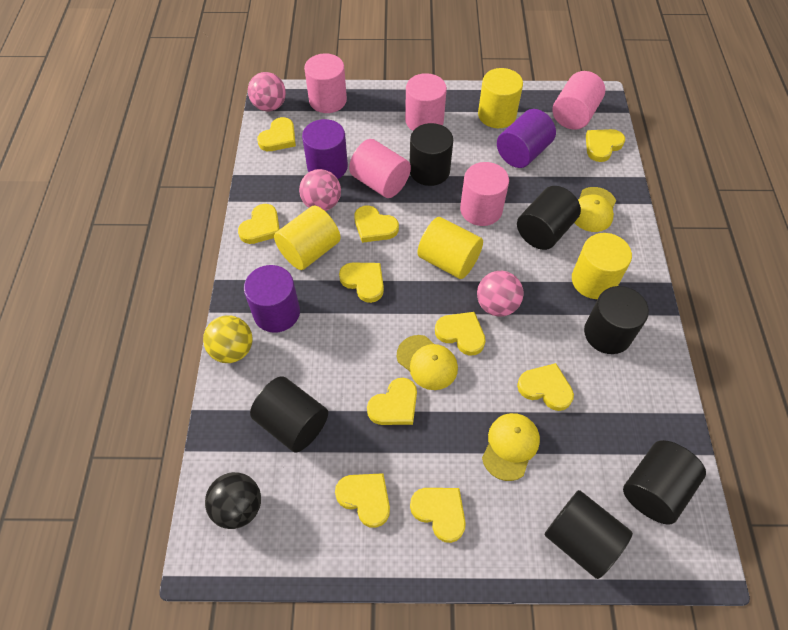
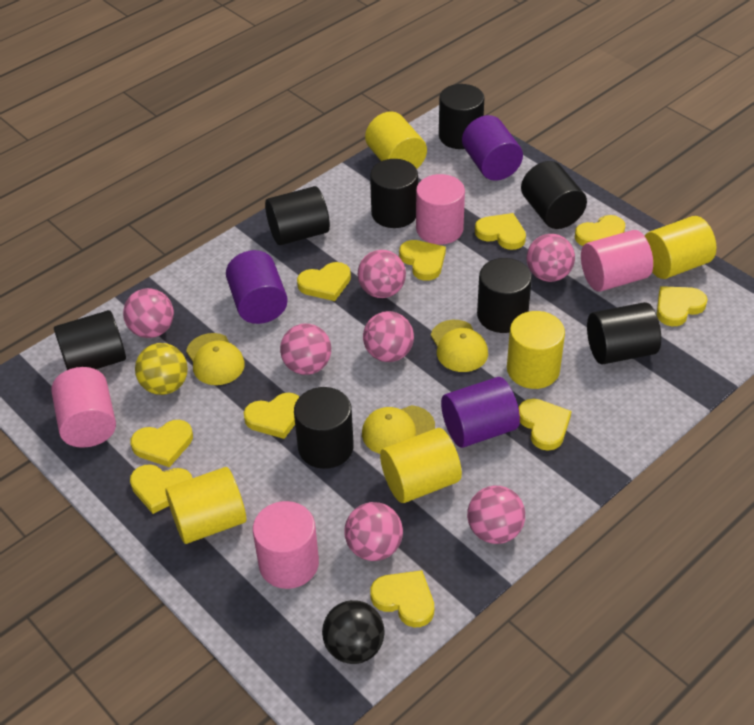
black cylinder: [250,376,328,453] [410,123,453,186] [517,186,581,250] [545,490,633,579] [584,286,649,354] [623,440,706,525] = 6 -> [54,310,126,370] [265,186,330,245] [294,387,354,469] [370,159,418,228] [439,84,484,149] [477,258,532,333] [521,161,587,229] [587,302,661,365] = 8
pink ball: [248,72,286,111] [299,169,341,211] [477,271,524,317] = 3 -> [123,288,174,338] [280,324,331,375] [344,502,403,561] [358,250,406,298] [363,311,414,362] [467,486,525,544] [527,234,575,282] = 7
pink cylinder: [304,53,347,113] [349,139,411,198] [405,73,447,131] [460,162,509,226] [553,71,605,130] = 5 -> [51,367,116,448] [253,501,319,589] [416,174,465,245] [581,230,653,292] = 4
yellow cylinder: [274,206,341,270] [418,217,483,279] [478,68,523,128] [572,233,632,299] = 4 -> [165,467,246,544] [365,111,427,169] [380,428,462,503] [507,311,565,389] [645,216,716,279] = 5

